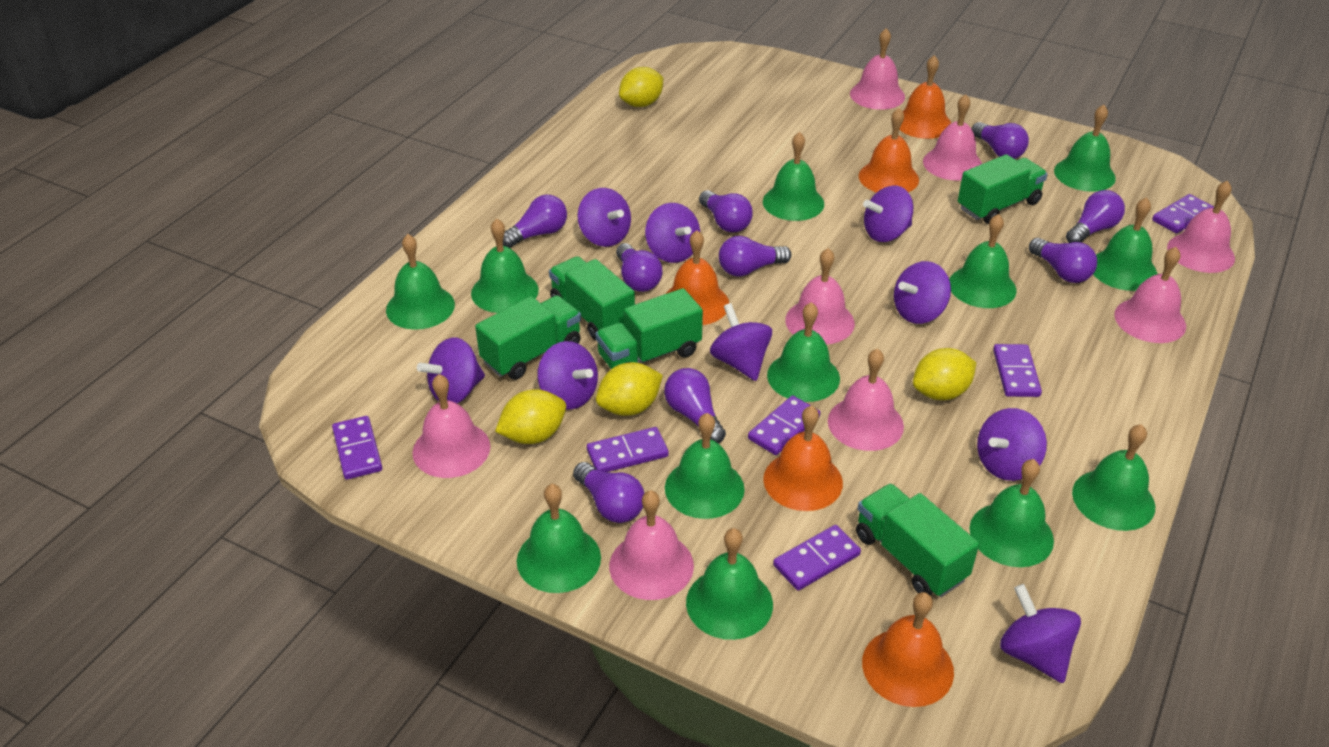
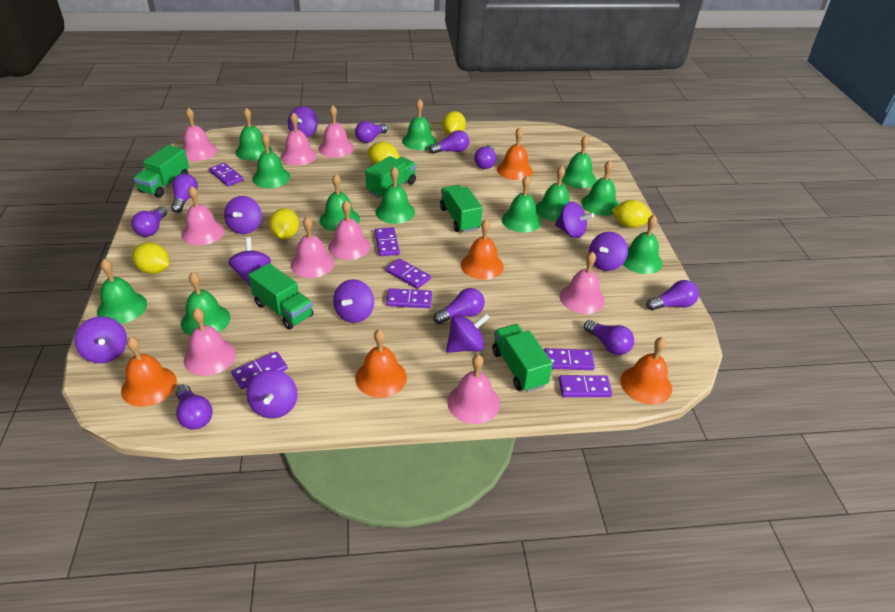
pink bell: [412,374,490,478] [609,490,694,600] [785,248,855,344] [828,348,904,451] [850,28,905,110] [923,94,982,181] [1114,247,1186,343] [1167,180,1235,273] = 8 -> [181,186,225,246] [182,108,217,161] [184,308,236,376] [281,112,317,166] [291,217,335,278] [319,105,354,158] [328,200,371,260] [447,354,500,424] [560,252,605,314] = 9
purple domino: [332,416,382,480] [587,427,669,472] [748,396,820,455] [773,525,861,591] [993,344,1042,397] [1152,194,1214,234] = 6 -> [209,163,243,186] [231,351,288,389] [375,227,400,256] [386,258,431,289] [386,288,432,308] [544,348,595,370] [559,375,612,397] = 7
yellow lemon: [495,389,566,444] [596,362,663,416] [619,67,663,107] [913,348,976,400] = 4 -> [132,242,169,274] [269,208,299,239] [367,142,400,164] [442,111,466,135] [612,200,652,228] = 5

